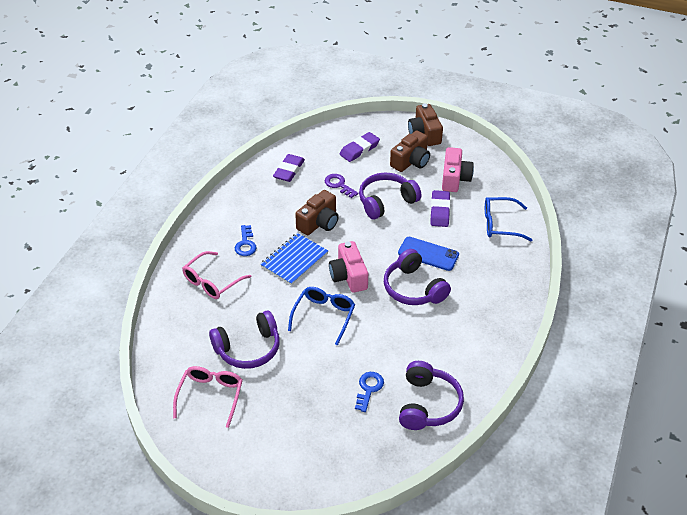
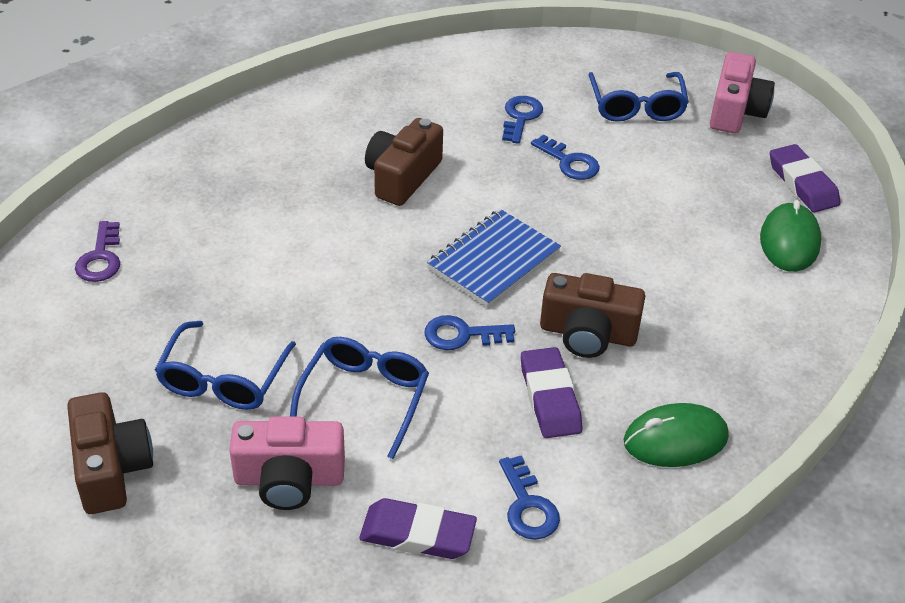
blue glasses: [288,287,355,346] [485,197,532,241] = 2 -> [155,321,296,410] [290,337,429,459] [588,72,689,122] = 3
blue key: [235,225,257,256] [355,372,384,412] = 2 -> [424,315,515,350] [499,455,560,540] [502,96,543,144] [531,135,600,180] = 4
blue phone: [398,237,459,271] = 1 -> none = 0
green mouse: none = 0 -> [623,403,729,467] [760,200,821,272] = 2
pink glasses: [173,366,243,428] [182,251,251,299] = 2 -> none = 0
purple headphones: [209,310,280,369] [359,173,421,220] [384,249,451,305] [399,361,464,430] = 4 -> none = 0

